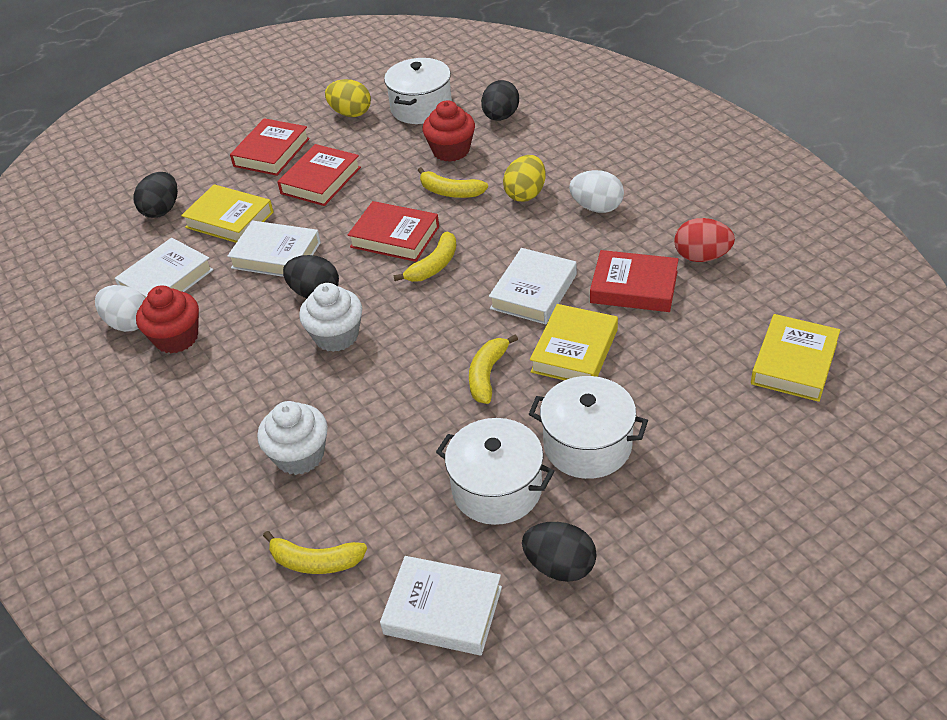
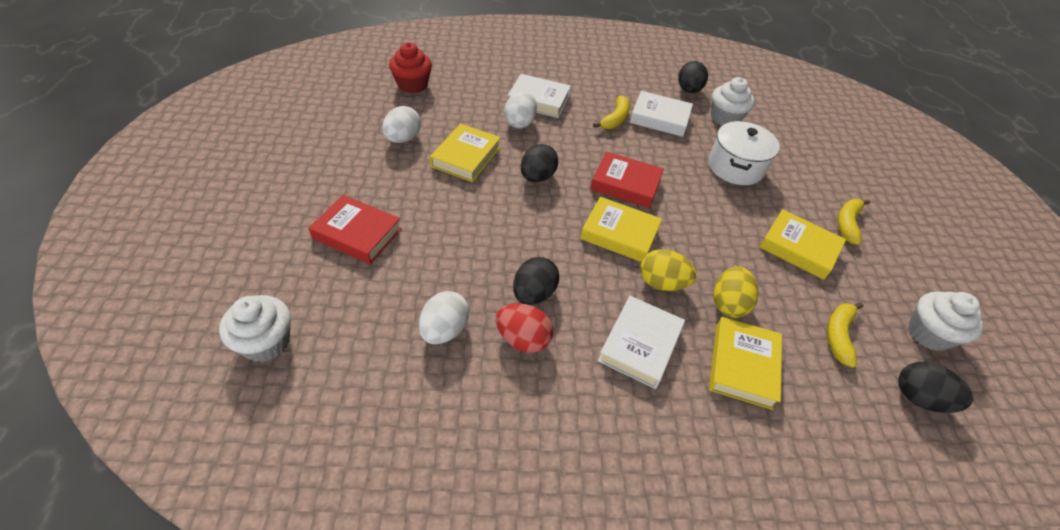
red book: [230,118,310,176] [277,144,361,206] [348,201,439,262] [590,250,679,312] = 4 -> [309,195,402,264] [590,151,664,208] = 2
red cupcake: [136,285,199,353] [422,100,475,162] = 2 -> [389,42,432,93] = 1
white book: [115,238,213,298] [227,220,321,277] [380,556,502,655] [489,248,577,325] = 4 -> [508,74,571,118] [598,296,685,389] [630,91,693,137] = 3
white cupcake: [257,401,328,475] [299,283,362,352] = 2 -> [219,295,291,362] [711,77,755,125] [909,291,983,351] = 3
white egg: [95,285,145,332] [569,170,624,213] = 2 -> [382,106,421,143] [419,291,469,344] [504,91,537,129] = 3
white pot: [384,58,452,124] [436,418,555,525] [529,376,648,479] = 3 -> [709,121,780,185] = 1
yellow banana: [263,531,367,574] [393,232,456,282] [417,167,488,198] [469,334,518,404] = 4 -> [593,96,630,129] [827,302,864,368] [837,199,870,245] = 3
yellow book: [181,184,273,243] [530,304,618,380] [751,314,840,402] = 3 -> [430,123,501,182] [580,197,662,262] [709,317,782,410] [759,209,846,280] = 4

